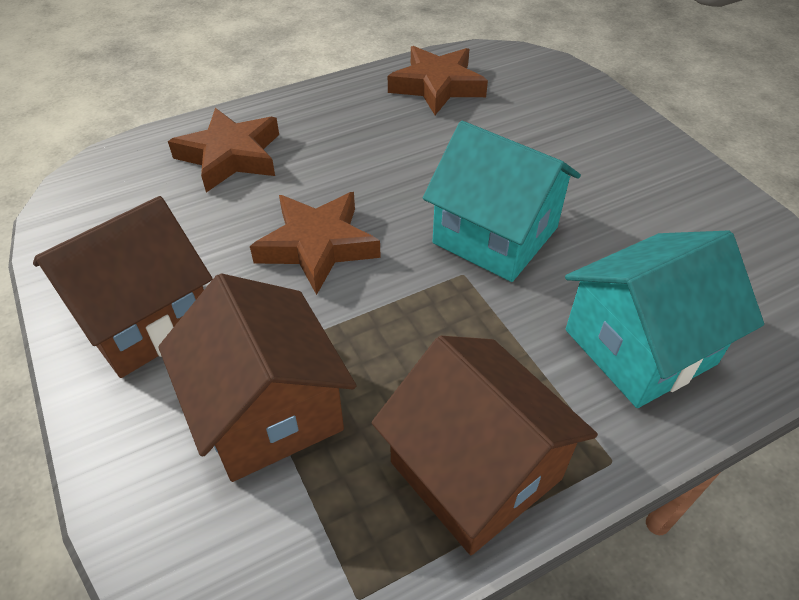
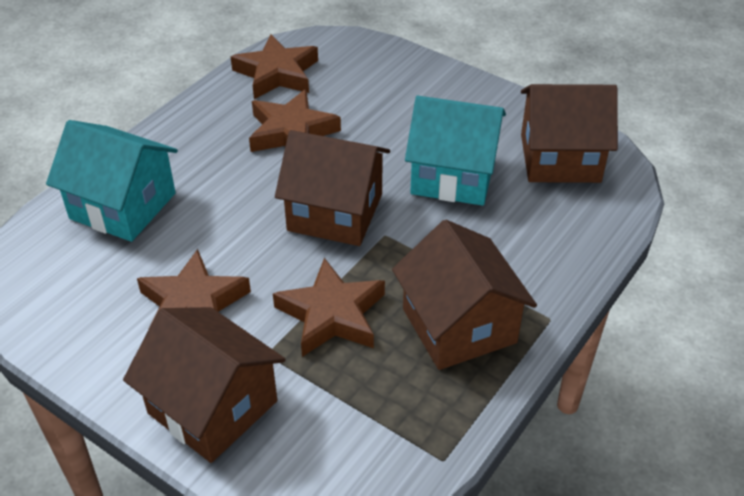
brown house: [33,196,213,378] [158,273,356,482] [372,336,598,555] = 3 -> [123,307,286,463] [275,130,390,246] [392,220,537,370] [521,84,618,183] = 4
brown star: [168,108,279,192] [250,192,381,295] [388,46,488,115] = 3 -> [137,249,251,330] [231,34,318,99] [249,89,341,152] [273,258,385,357] = 4

